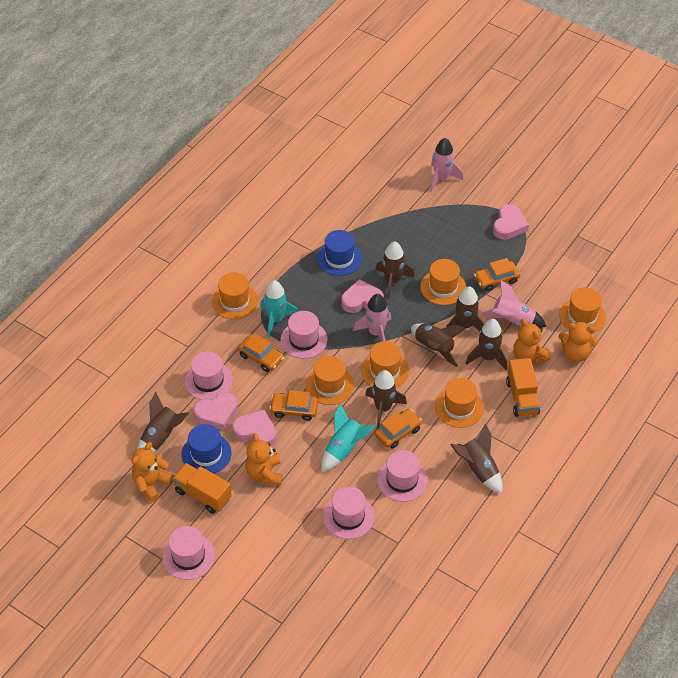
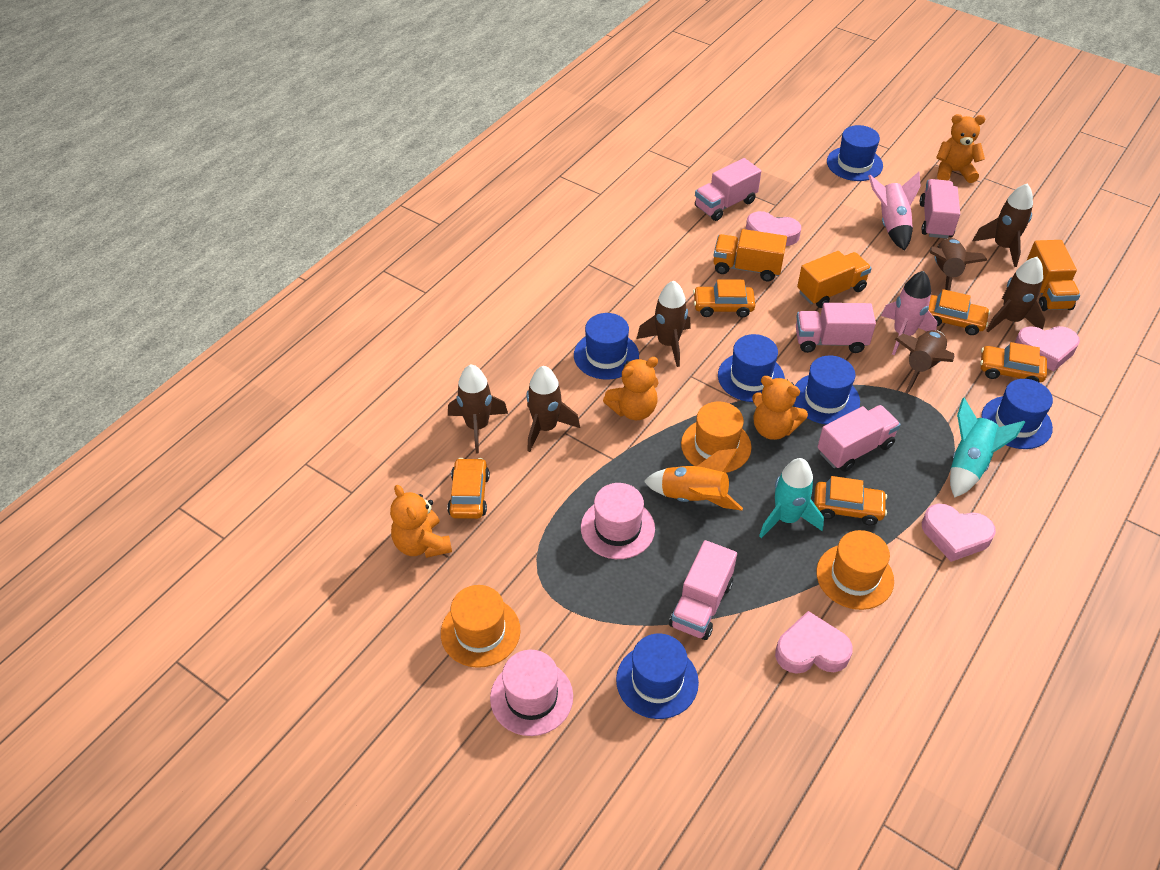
blue hat: [181,424,231,474] [317,230,362,276] = 2 -> [574,313,639,380] [616,633,699,719] [718,334,785,402] [794,355,860,425] [827,125,883,181] [981,379,1053,449] = 6
orange car: [238,333,284,372] [269,390,318,421] [374,409,422,449] [474,258,520,291] = 4 -> [447,458,490,519] [693,279,755,318] [814,476,887,525] [929,289,990,335] [980,342,1047,382] = 5
orange hat: [212,272,258,319] [306,356,354,405] [361,341,409,388] [420,259,466,305] [435,378,484,428] [559,287,606,334] = 6 -> [441,585,520,668] [681,402,752,473] [816,530,894,610] = 3
orange rocket: none = 0 -> [644,449,743,511] = 1
orange truck: [173,463,232,514] [506,358,540,417] = 2 -> [713,229,787,281] [797,251,872,308] [1027,240,1080,311] = 3
pink hat: [162,526,215,580] [185,351,233,400] [280,311,328,359] [323,486,375,539] [377,450,428,502] = 5 -> [490,650,573,736] [581,483,655,559] = 2
pink rocket: [353,294,391,342] [430,138,463,192] [482,280,546,328] = 3 -> [868,172,921,251] [881,271,937,355] = 2
pink truck: none = 0 -> [669,540,737,640] [695,158,761,221] [796,303,876,353] [818,405,901,472] [920,179,960,238] = 5

